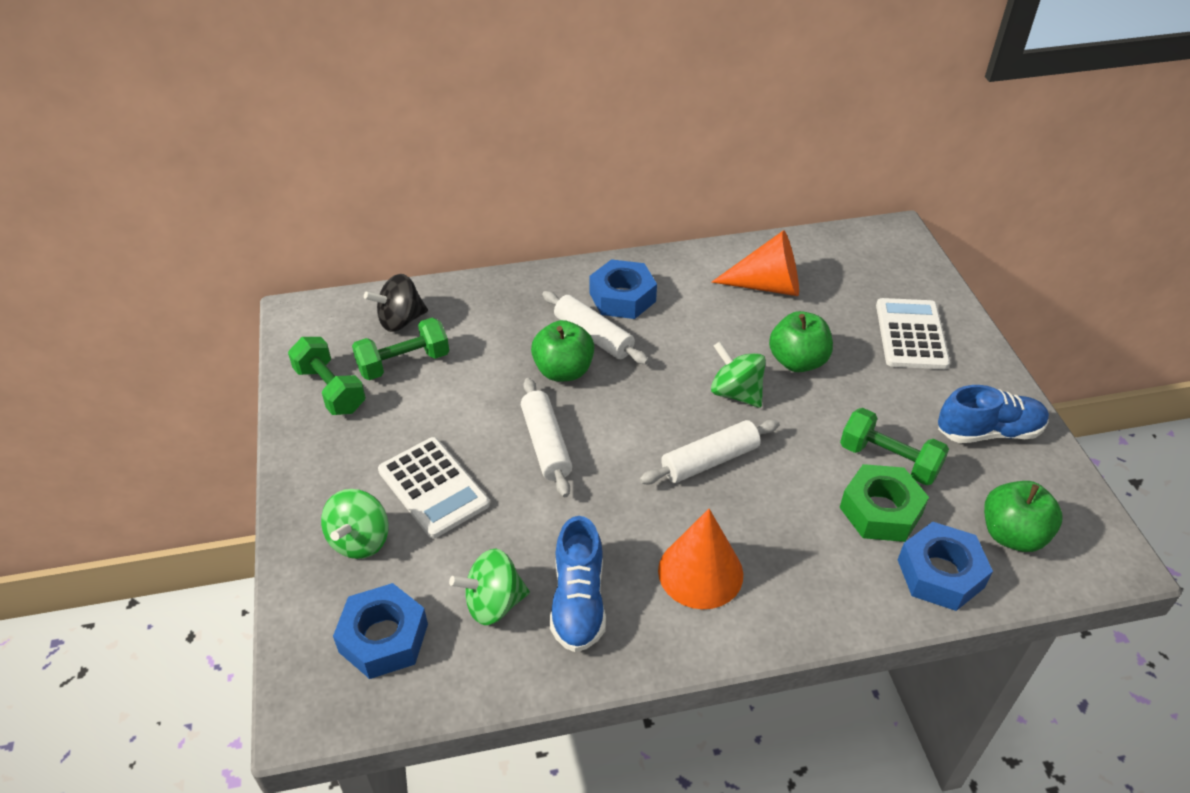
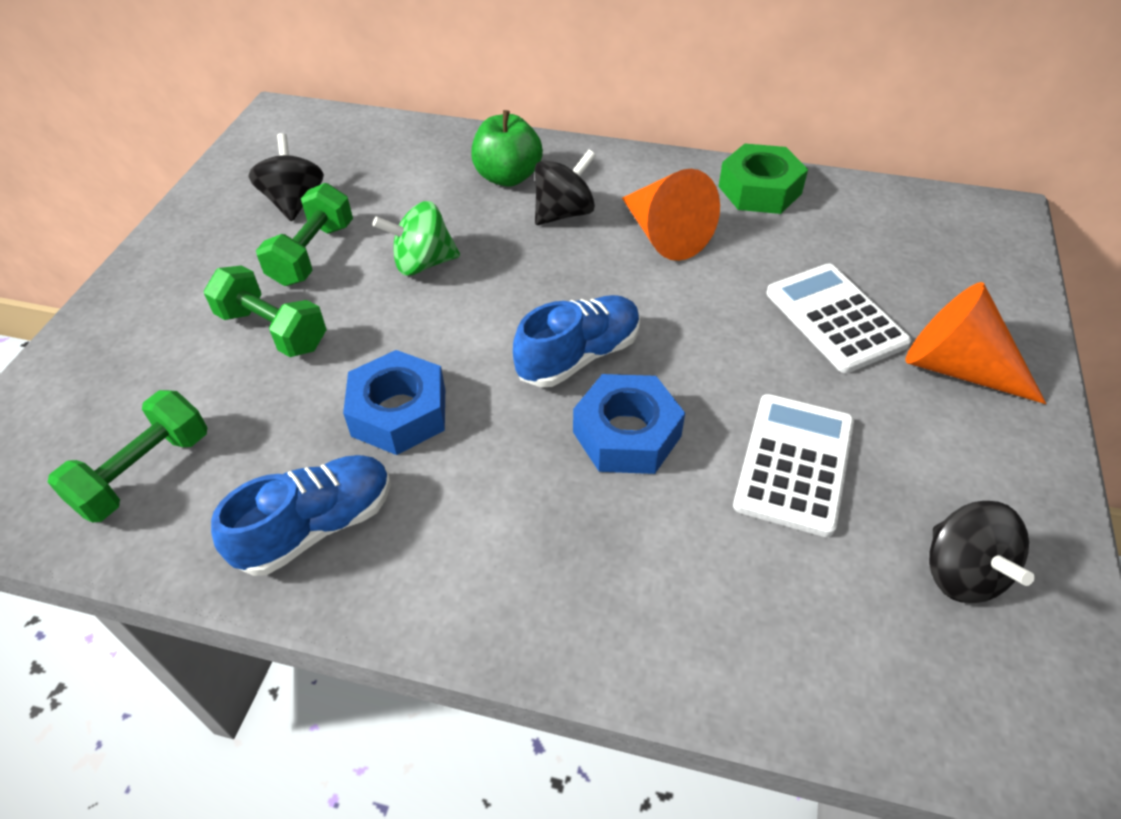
black spinning top: [364,274,428,332] = 1 -> [248,133,324,221] [535,150,596,225] [929,501,1035,603] = 3
blue nut: [333,583,428,679] [590,259,657,319] [898,522,993,611] = 3 -> [343,350,445,455] [573,374,685,474] = 2
green apple: [531,320,595,382] [769,311,833,372] [984,481,1062,552] = 3 -> [471,110,543,187] = 1
green spinning top: [321,489,389,559] [449,548,530,625] [711,342,766,408] = 3 -> [373,201,460,276] = 1
white rolling pin: [521,378,572,497] [542,291,649,364] [640,419,779,484] = 3 -> none = 0

